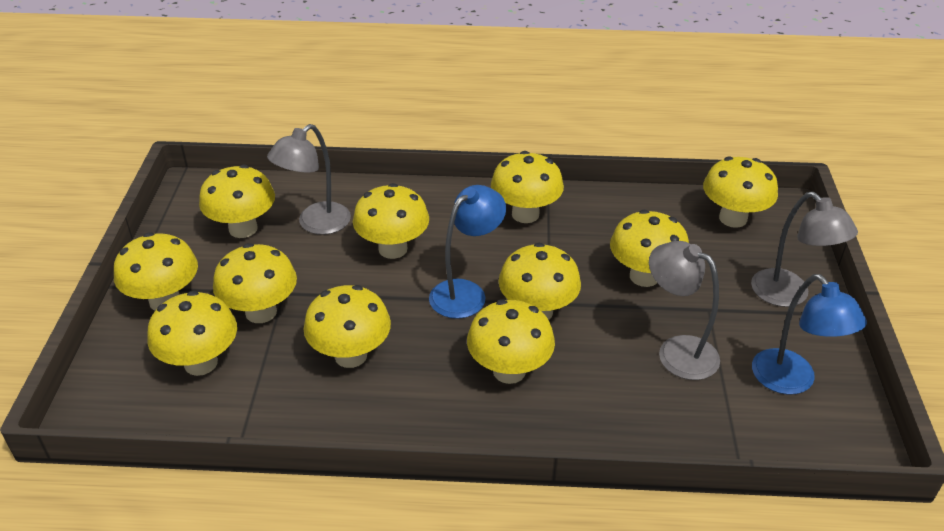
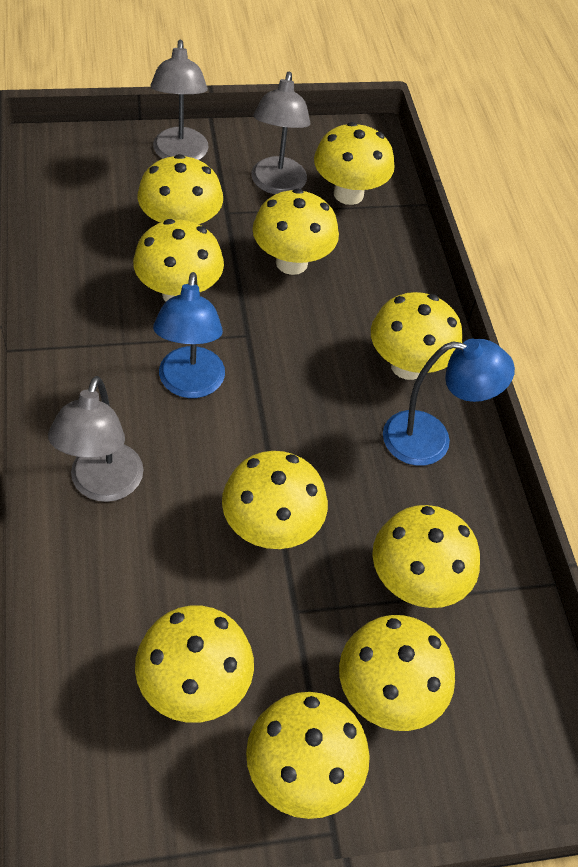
yellow mushroom: [114,233,198,310] [147,291,237,376] [199,165,275,238] [213,243,297,323] [303,285,391,368] [353,183,429,259] [467,299,555,384] [491,151,564,223] [499,243,581,320] [610,210,689,287] [703,156,778,228] = 11 -> [133,219,224,301] [135,605,254,723] [138,154,223,224] [222,451,328,549] [246,692,370,819] [253,189,339,275] [314,122,395,205] [339,615,455,731] [371,292,463,380] [372,505,480,608] = 10

